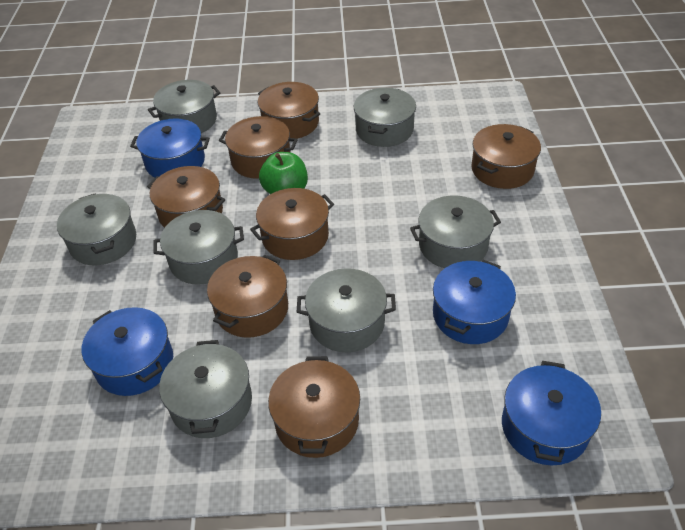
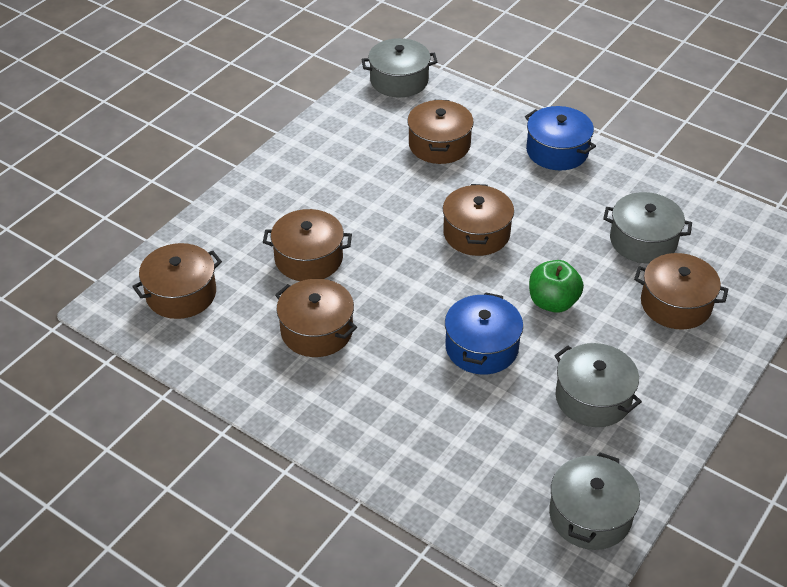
blue pot: [82,307,173,396] [130,118,210,178] [433,260,516,344] [502,361,601,465] = 4 -> [445,292,523,374] [525,106,596,170] = 2
brown pot: [147,166,226,228] [207,255,288,338] [219,116,298,179] [250,188,334,260] [258,82,320,139] [268,356,360,458] [471,124,541,189] = 7 -> [132,243,222,319] [263,209,352,281] [275,279,357,357] [407,100,474,164] [443,184,514,256] [634,253,729,330] = 6
grey pot: [57,194,136,265] [148,80,221,133] [153,210,244,285] [159,340,252,438] [297,268,396,352] [354,88,416,147] [410,196,501,268] = 7 -> [361,38,438,97] [549,452,640,550] [554,343,642,427] [603,192,692,264] = 4

